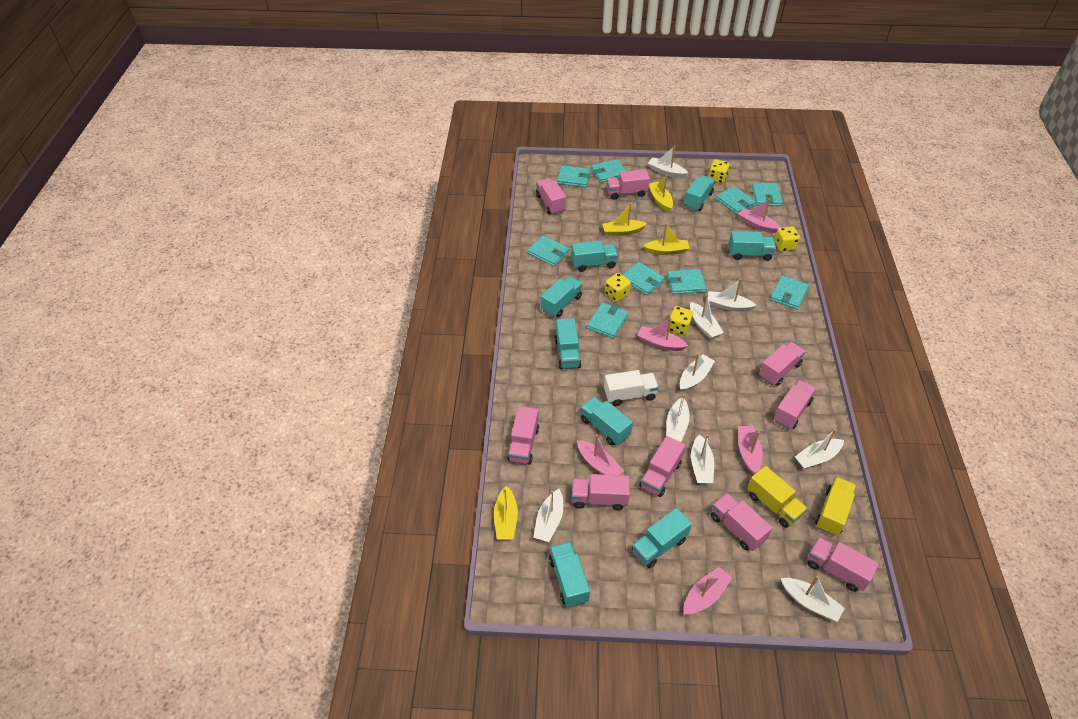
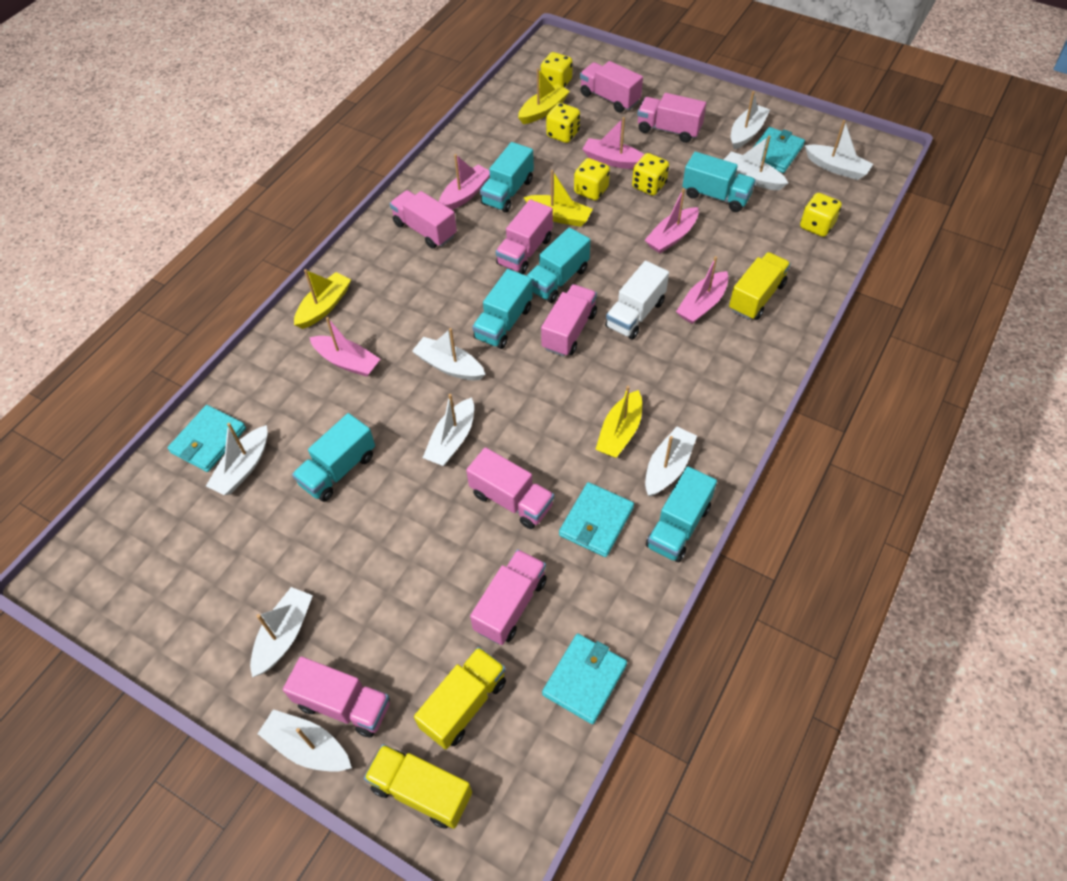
pink truck: [507,406,539,464] [536,178,566,215] [572,474,630,510] [606,169,650,200] [639,436,685,497] [711,493,772,551] [759,342,806,386] [773,380,816,429] [807,537,879,592] = 9 -> [283,656,390,737] [390,190,457,249] [466,447,554,529] [470,549,547,645] [496,199,553,274] [541,284,597,357] [580,61,643,113] [637,93,706,143] = 8
turquoise truck: [541,276,582,318] [549,541,590,607] [555,318,581,369] [571,240,618,272] [581,396,633,445] [632,508,692,568] [684,175,715,211] [729,231,776,261] = 8 -> [292,413,375,502] [472,269,533,349] [480,142,534,213] [527,227,590,303] [646,466,717,562] [682,152,756,212] = 6
turquoise wallet: [527,235,569,266] [557,166,591,187] [587,302,628,338] [591,159,626,183] [622,262,665,295] [667,269,707,294] [716,186,756,215] [752,183,783,206] [770,275,809,309] = 9 -> [168,405,246,472] [542,633,627,724] [559,482,634,557] [754,127,805,173] = 4
yellow dice: [605,273,631,302] [668,306,693,335] [708,159,730,184] [774,226,800,252] = 4 -> [541,52,573,88] [546,103,580,143] [574,158,610,200] [632,153,669,196] [800,193,842,237] = 5
yellow truck: [747,466,808,528] [815,477,856,536] = 2 -> [364,744,472,829] [414,647,506,750] [729,252,791,320] = 3

